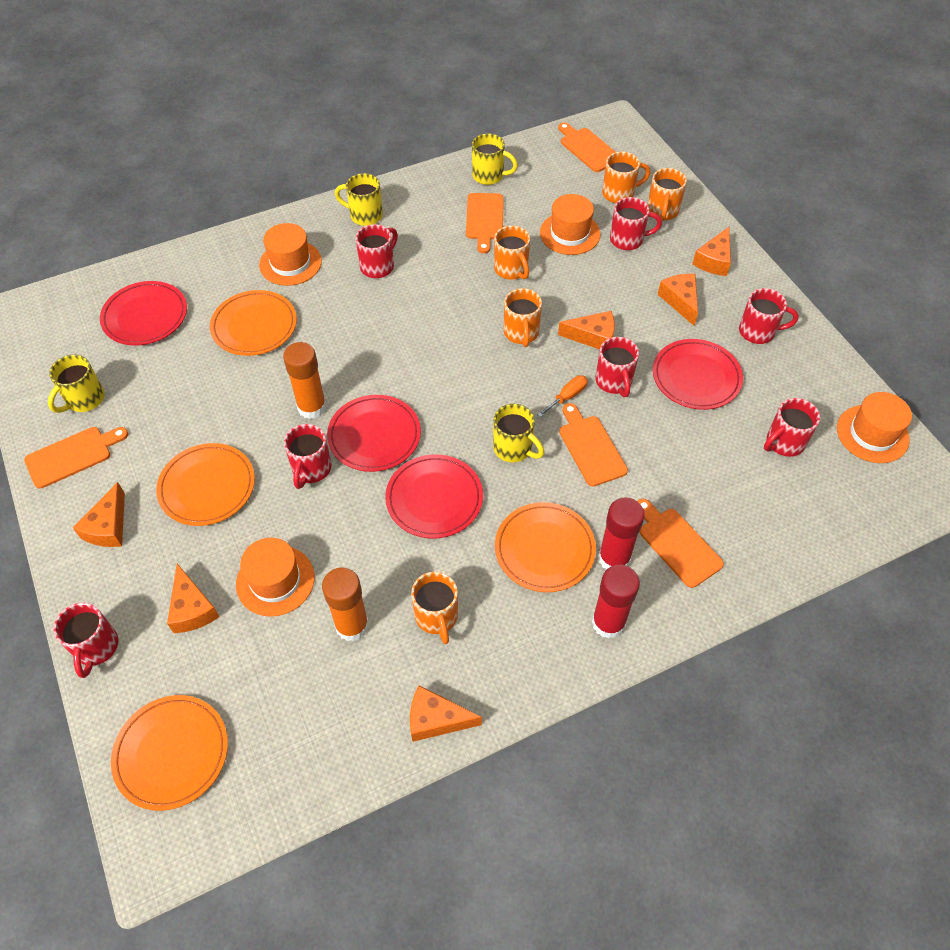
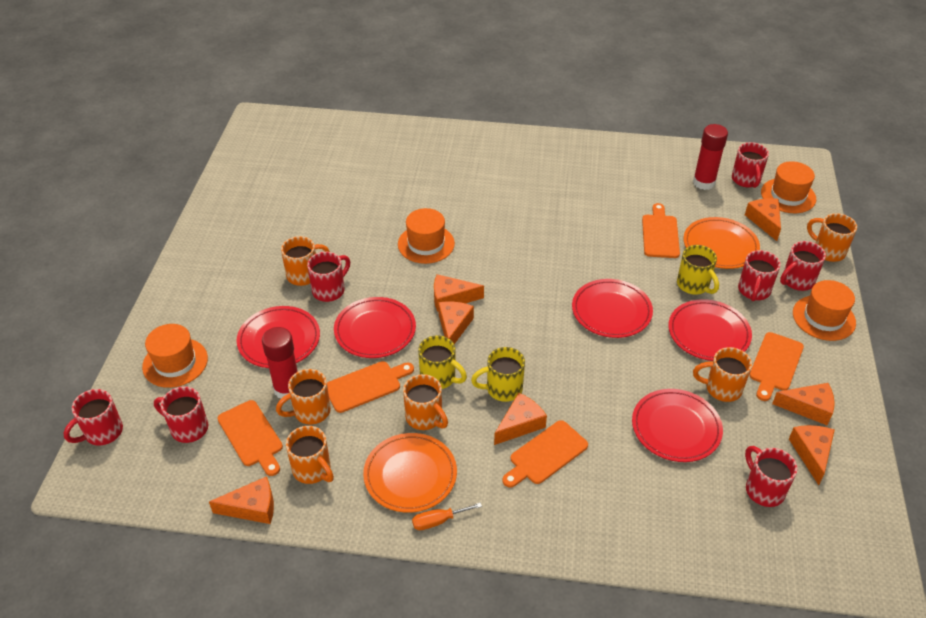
orange cheese: [73,482,125,547] [167,564,220,633] [410,685,482,742] [558,311,615,350] [657,274,698,326] [692,227,731,276] = 6 -> [209,476,274,524] [434,274,484,312] [438,302,474,344] [494,393,547,445] [745,198,781,241] [772,383,835,425] [789,425,835,485] = 7
orange glue stick: [283,342,326,419] [322,567,369,641] = 2 -> none = 0
orange mug: [411,572,458,644] [494,225,530,279] [504,288,542,347] [602,152,650,203] [647,168,687,221] = 5 -> [276,369,331,424] [281,236,330,286] [286,426,334,484] [403,374,448,430] [693,347,752,402] [807,213,857,262] = 6
orange plate: [111,695,228,811] [156,443,255,526] [210,290,297,356] [495,502,596,592] = 4 -> [363,433,457,513] [683,217,760,269] = 2
red plate: [100,281,187,345] [327,395,421,472] [385,454,483,538] [653,339,743,410] = 4 -> [237,306,320,368] [334,297,416,358] [572,279,653,338] [632,389,723,462] [668,299,752,361] = 5
yellow mug: [48,355,104,413] [335,173,383,226] [472,133,518,185] [493,404,544,462] = 4 -> [418,335,467,389] [471,347,525,402] [677,245,719,295] = 3

